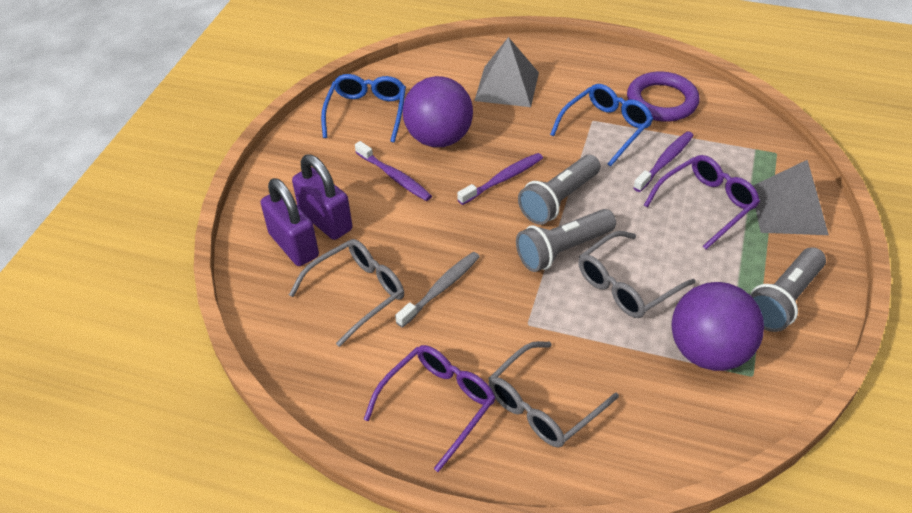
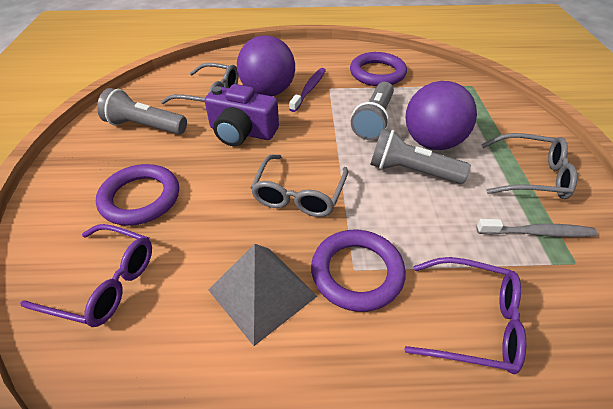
blue glasses: [321,74,406,143] [550,84,653,167] = 2 -> none = 0
grey pyramid: [474,37,539,107] [753,160,829,235] = 2 -> [209,244,317,346] = 1
purple camera: none = 0 -> [205,84,279,146] = 1
purple padlock: [261,178,319,266] [292,154,352,240] = 2 -> none = 0
purple ring: [627,72,700,122] = 1 -> [96,164,179,226] [311,230,406,312] [350,52,407,86] = 3
purple toothbrush: [355,141,432,201] [457,153,543,205] [633,131,694,192] = 3 -> [289,68,326,112] = 1

